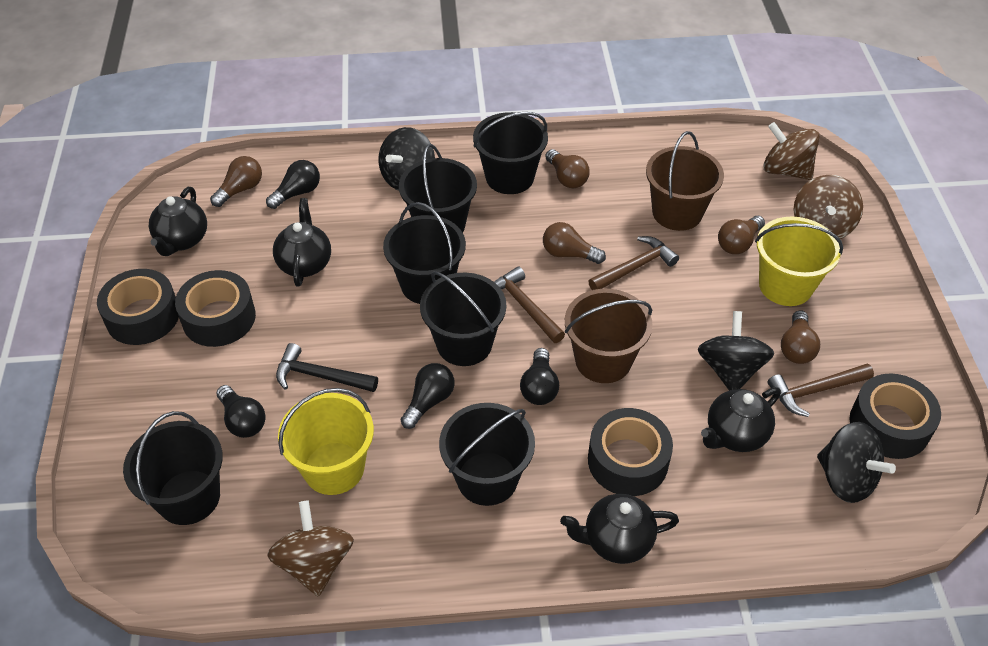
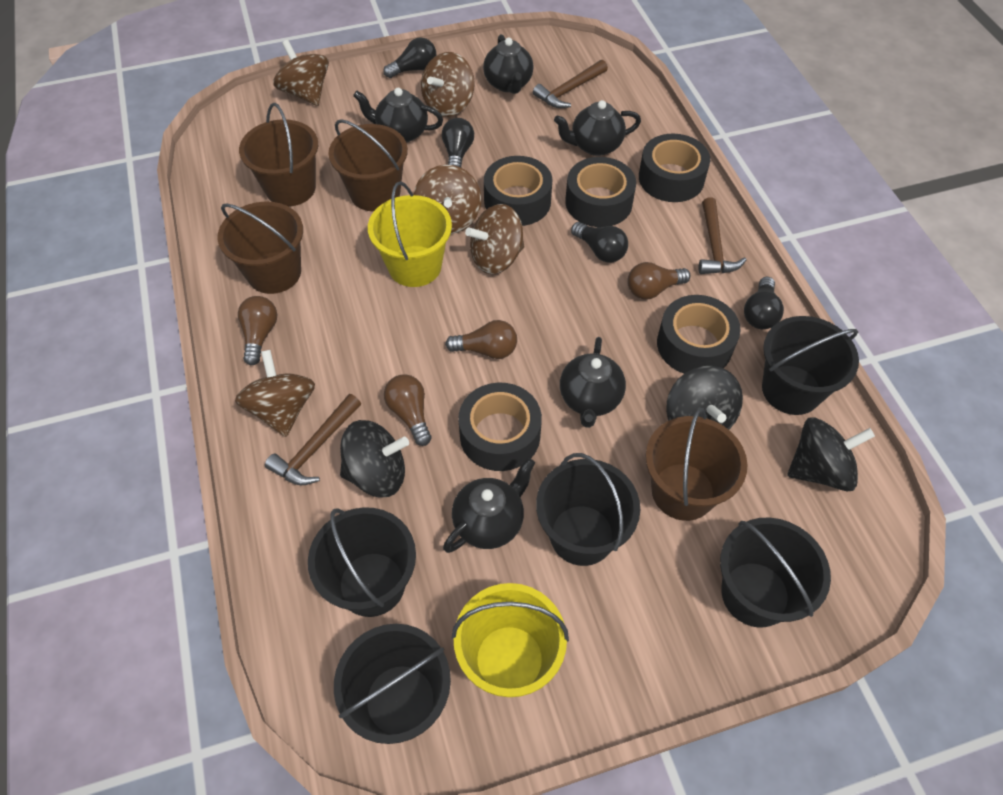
black bucket: [123,411,223,525] [383,202,466,304] [399,144,477,233] [420,271,506,366] [439,403,535,506] [473,112,548,194] = 6 -> [308,507,416,617] [334,624,451,744] [536,453,640,566] [720,517,831,628] [762,316,859,415] = 5
black hammer: [276,343,378,392] = 1 -> none = 0
black tape: [97,269,179,345] [175,270,256,347] [588,408,673,496] [849,374,941,459] = 4 -> [458,383,542,471] [484,156,552,226] [565,157,636,227] [639,134,710,202] [657,295,740,374] = 5
black teapot: [149,187,207,256] [273,198,331,287] [560,494,679,564] [701,387,781,452] = 4 -> [353,88,443,143] [443,458,535,553] [483,34,534,94] [554,100,641,156] [560,337,626,428] = 5
brown bucket: [565,289,652,383] [646,131,724,231] = 2 -> [217,201,303,294] [239,103,318,207] [329,119,408,211] [645,408,748,521] = 4
brown light bulb: [210,156,262,207] [543,222,606,264] [545,149,590,188] [718,216,765,254] [781,310,820,364] = 5 -> [238,296,277,365] [384,374,431,446] [445,320,517,359] [627,262,691,300] = 4
brown spinning top: [267,500,354,597] [763,122,820,180] [793,175,863,239] = 3 -> [235,350,315,437] [273,40,329,106] [414,165,481,234] [421,52,475,117] [465,204,524,274] = 5

